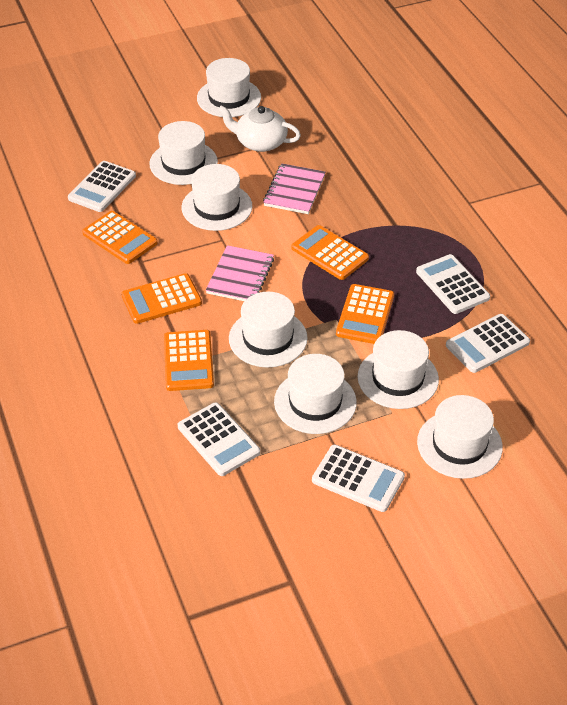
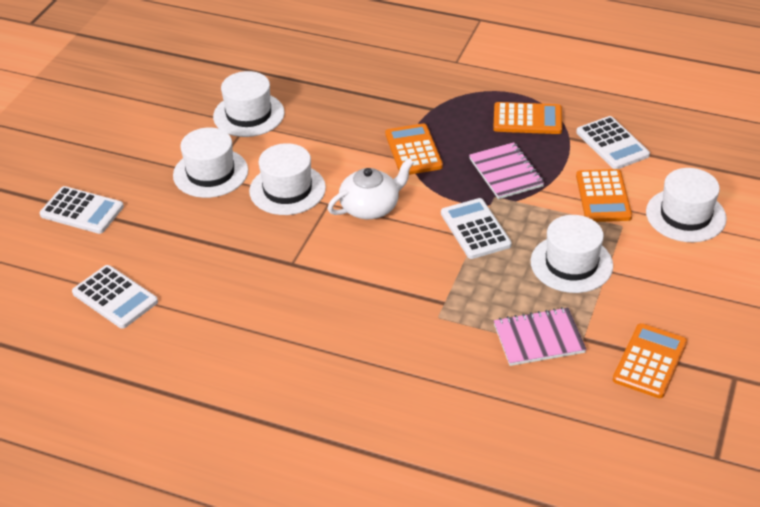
orange calculator: [82,211,158,264] [121,273,202,324] [164,330,214,391] [292,225,369,280] [336,284,394,344] = 5 -> [385,123,443,175] [493,102,562,134] [576,169,632,222] [613,323,687,398] = 4
white calculator: [68,161,136,212] [178,402,260,476] [312,445,405,512] [416,254,490,314] [446,314,530,373] = 5 -> [39,186,124,234] [72,265,158,329] [441,198,512,259] [576,116,650,169] = 4
white hat: [149,121,218,185] [182,164,252,231] [197,58,261,117] [229,292,308,368] [274,354,357,434] [358,330,439,409] [417,395,503,479] = 7 -> [173,127,248,198] [213,71,285,137] [249,143,326,215] [531,215,613,293] [646,168,727,242] = 5

